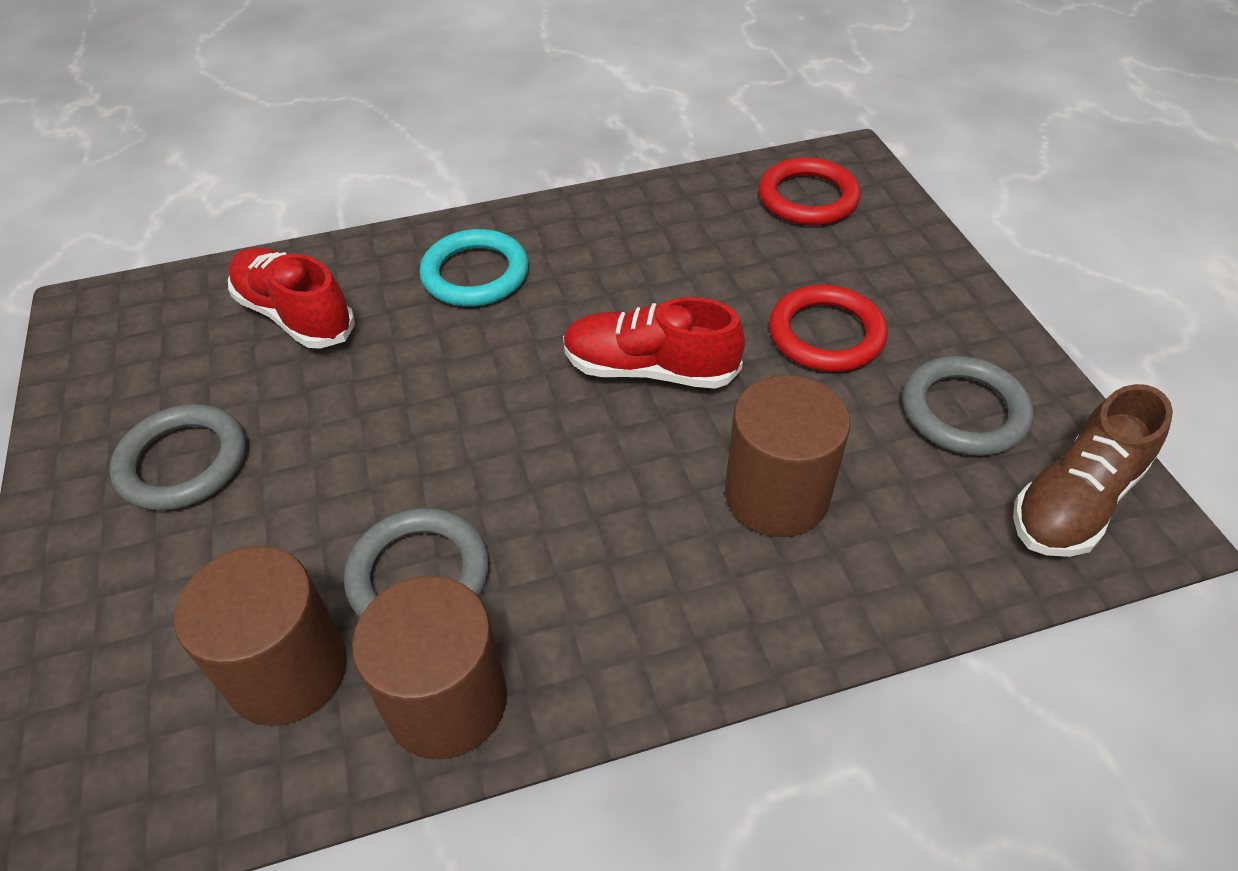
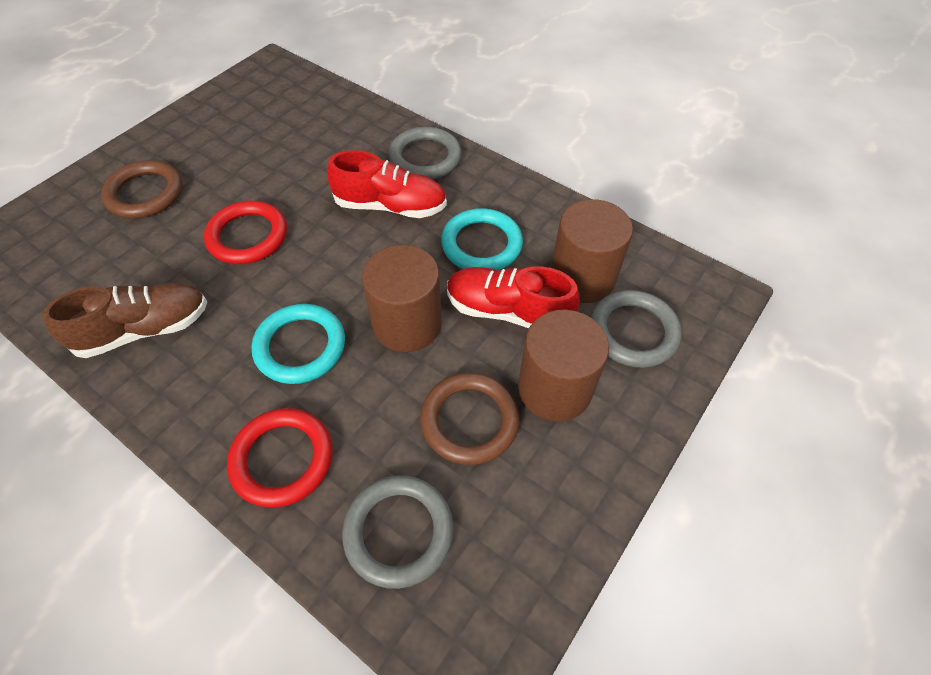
brown ring: none = 0 -> [101,160,183,218] [420,373,520,465] = 2
turquoise ring: [420,229,529,307] = 1 -> [251,304,345,384] [441,208,523,270] = 2

